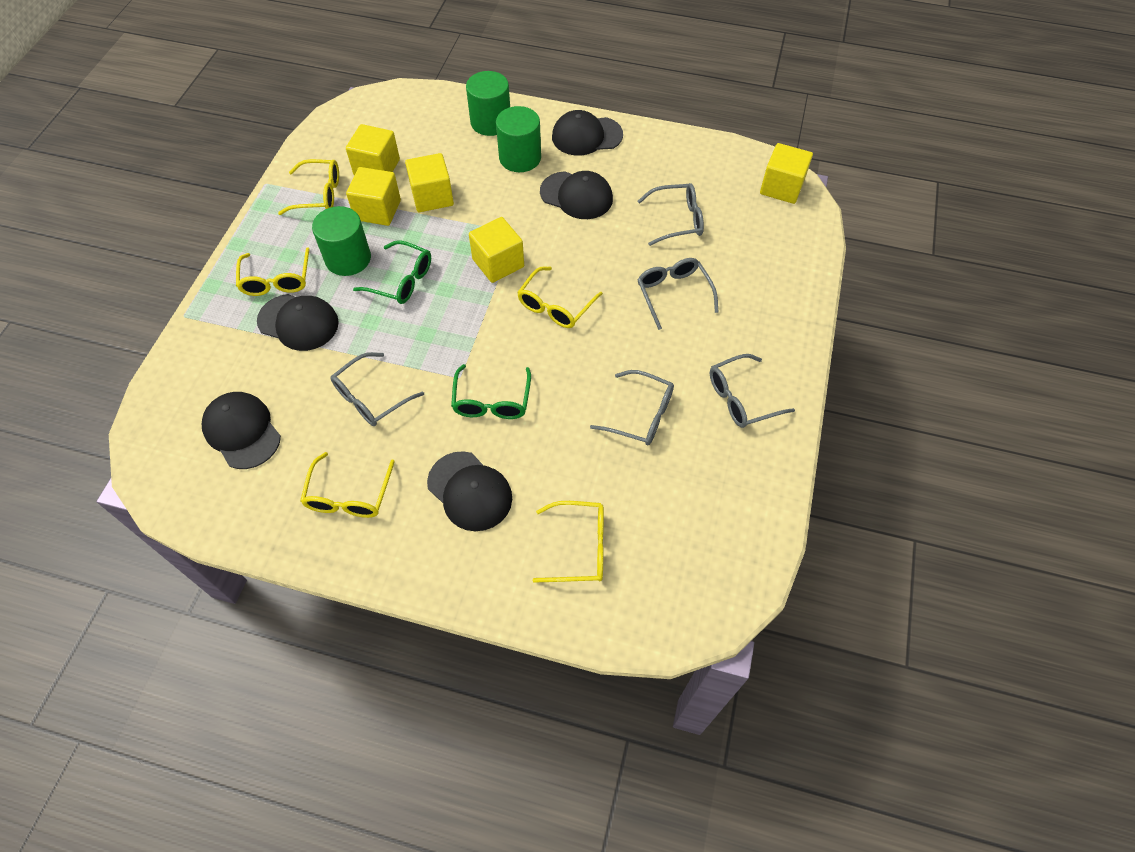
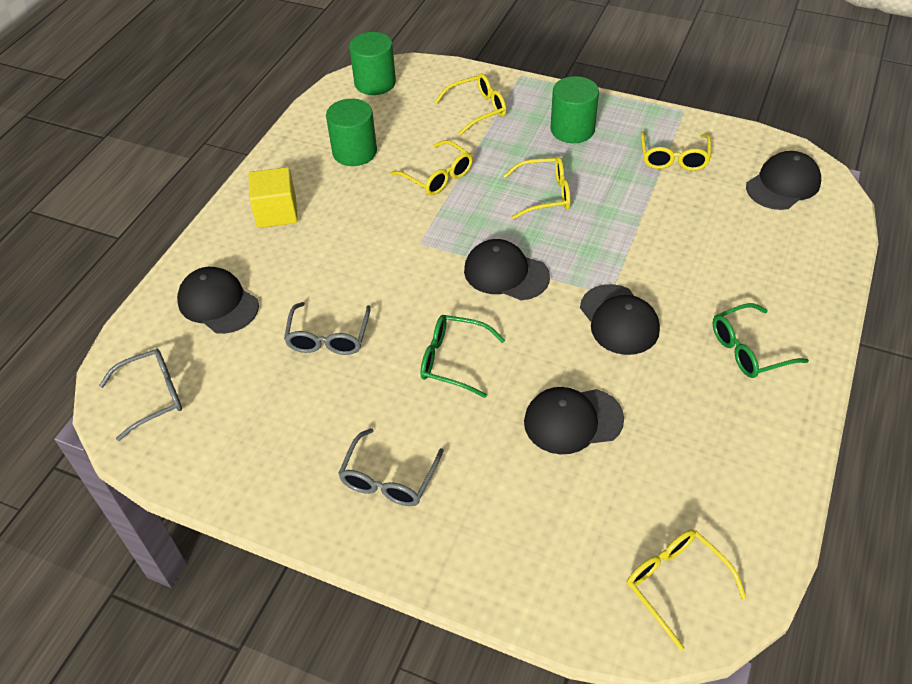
grey glasses: [331,352,424,426] [590,370,674,445] [637,183,704,246] [637,258,719,330] [710,354,795,428] = 5 -> [99,349,182,441] [284,302,371,355] [338,428,444,506] = 3
yellow cube: [346,124,400,175] [346,167,401,226] [405,153,454,212] [469,217,524,283] [760,143,813,204] = 5 -> [249,167,298,228] = 1

